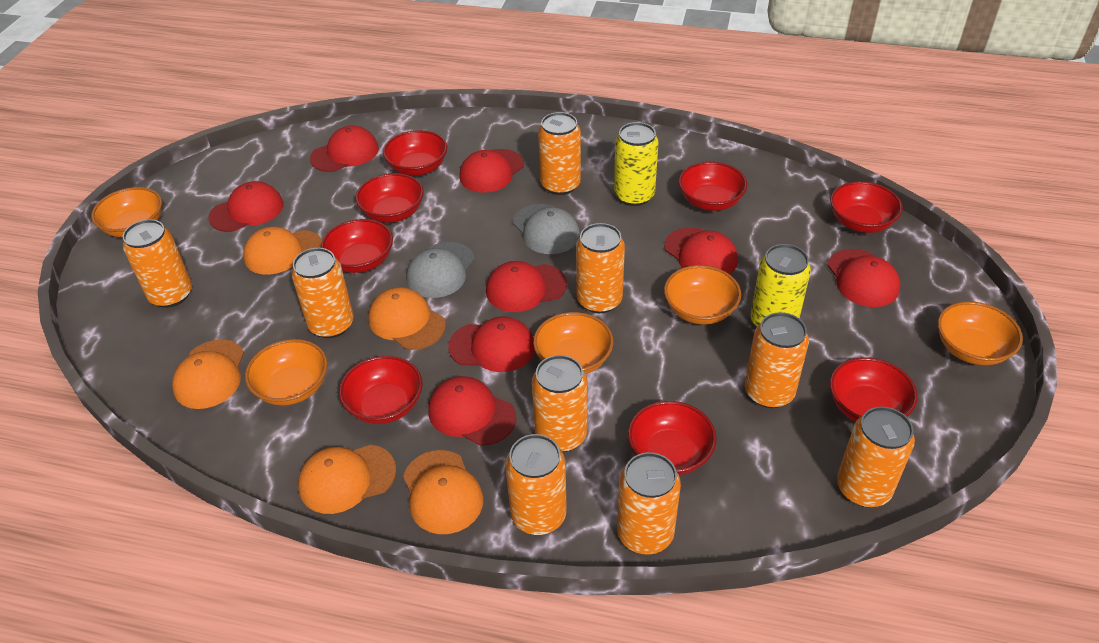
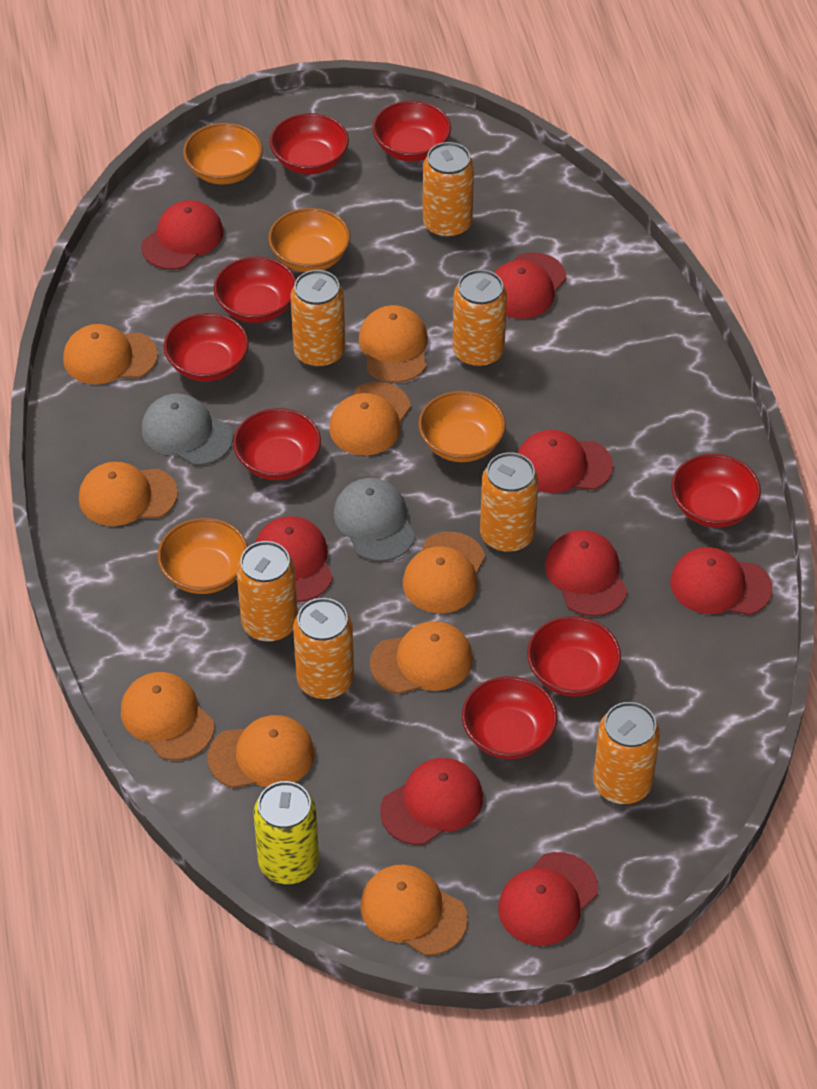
orange bowl: [91,187,162,237] [245,339,328,406] [533,312,613,374] [664,265,741,325] [938,301,1023,365] = 5 -> [157,518,248,594] [183,123,263,184] [268,208,350,272] [418,391,506,462] = 4
orange can: [123,219,192,308] [291,248,354,338] [505,434,567,535] [532,355,588,452] [538,112,581,195] [576,223,625,313] [617,452,681,555] [745,312,809,408] [837,406,915,507] = 9 -> [237,541,298,642] [291,270,345,368] [293,598,354,699] [423,142,474,238] [453,269,507,367] [480,452,539,553] [593,702,660,804] = 7
orange cap: [172,339,244,409] [243,227,322,275] [298,445,396,514] [368,287,446,350] [403,450,483,534] = 5 -> [63,324,158,384] [79,462,178,526] [121,672,214,760] [208,715,314,788] [329,382,411,455] [359,305,428,383] [360,864,468,955] [370,621,473,694] [403,532,485,613] = 9
yellow can: [614,122,659,206] [750,244,811,327] = 2 -> [254,781,319,884] = 1

